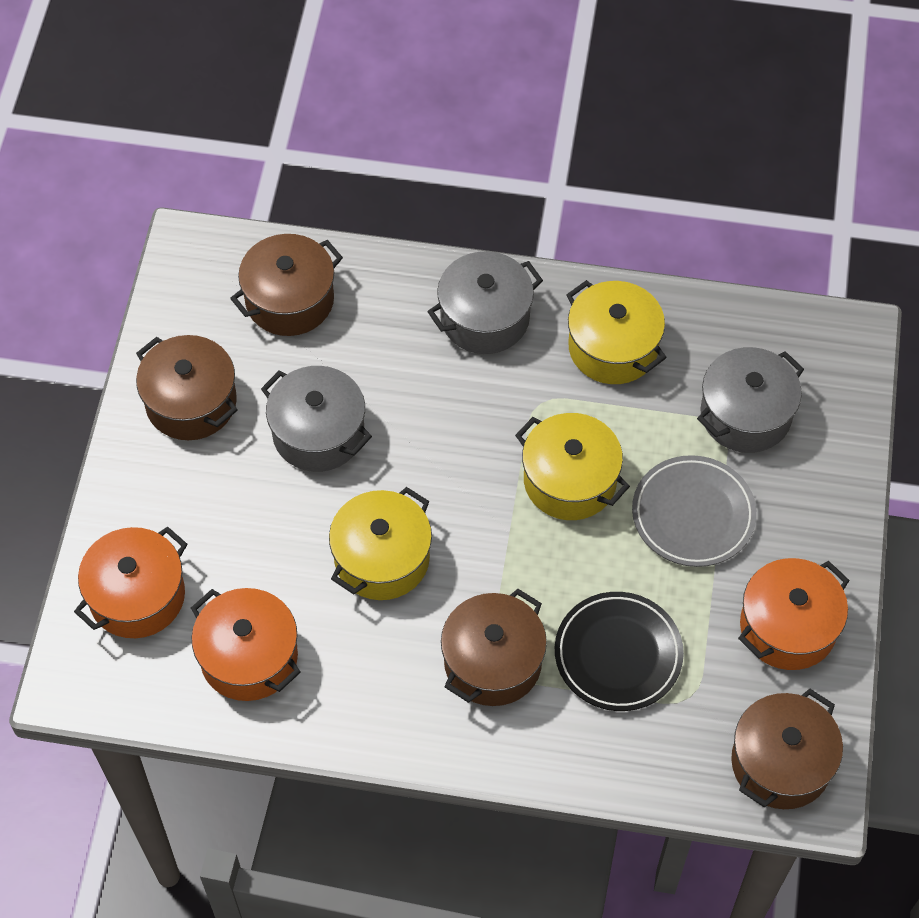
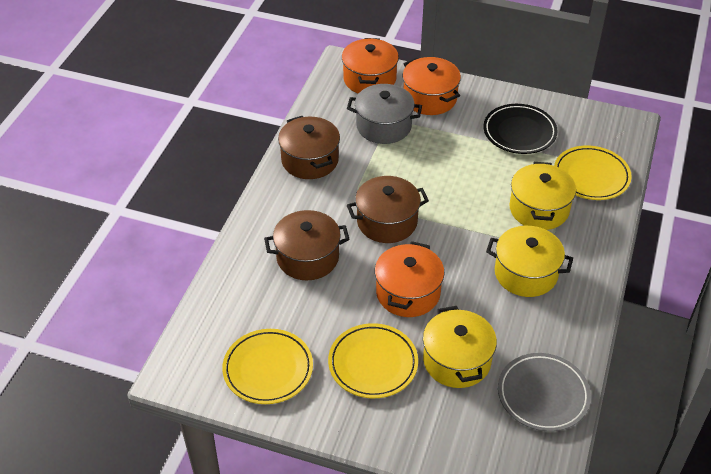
brown pot: [136,335,237,440] [230,234,343,336] [441,589,547,706] [731,688,843,809] = 4 -> [264,210,350,280] [278,116,340,179] [347,176,429,243] = 3
grey pot: [261,366,372,472] [427,251,543,354] [697,347,804,453] = 3 -> [347,84,422,144] = 1
yellow plate: none = 0 -> [222,329,313,404] [328,323,418,398] [554,145,632,200] = 3

